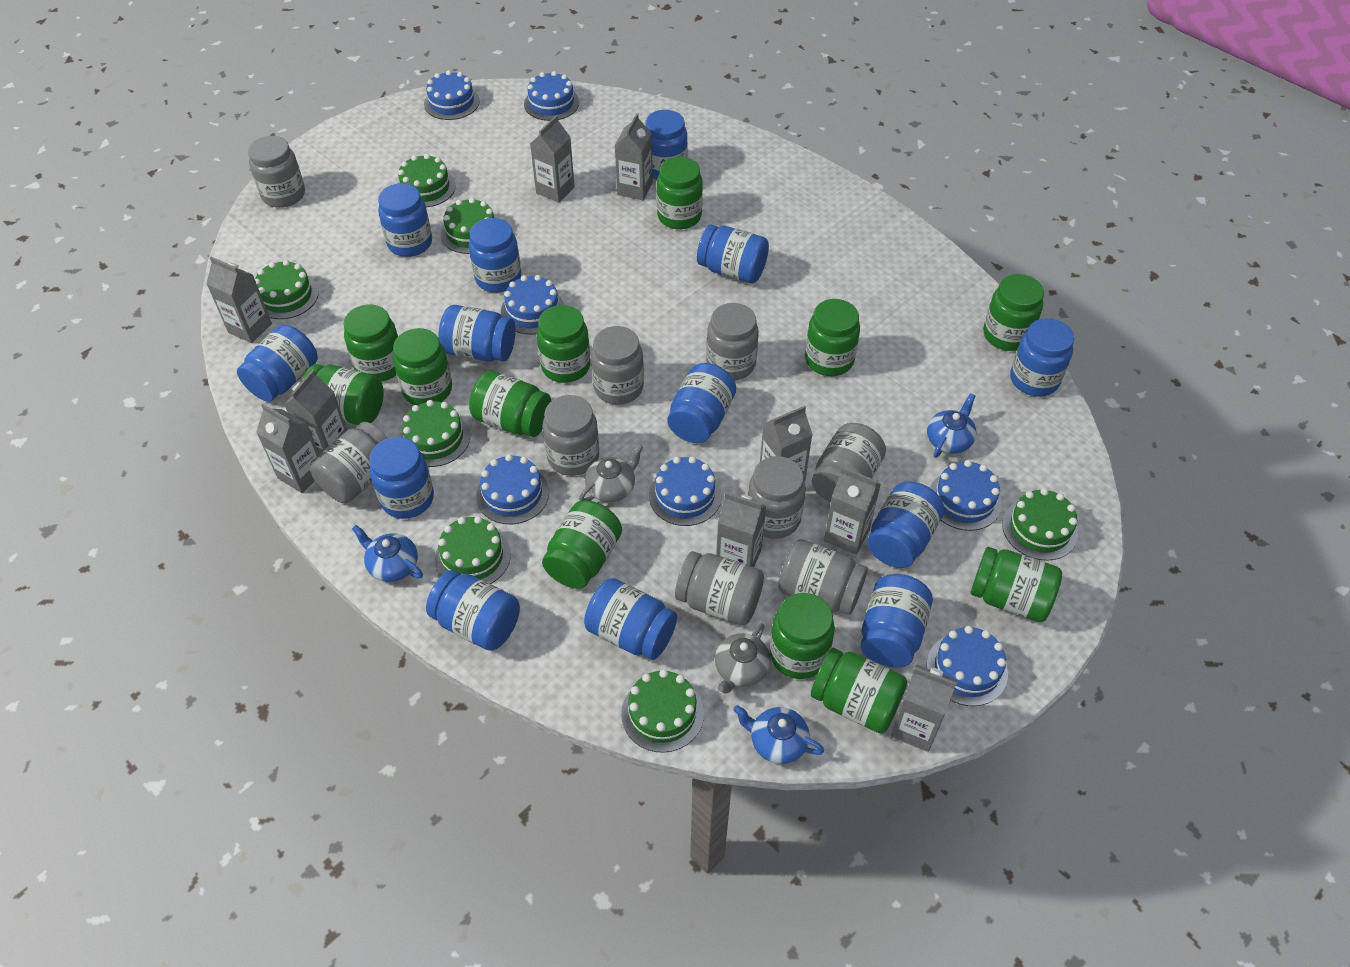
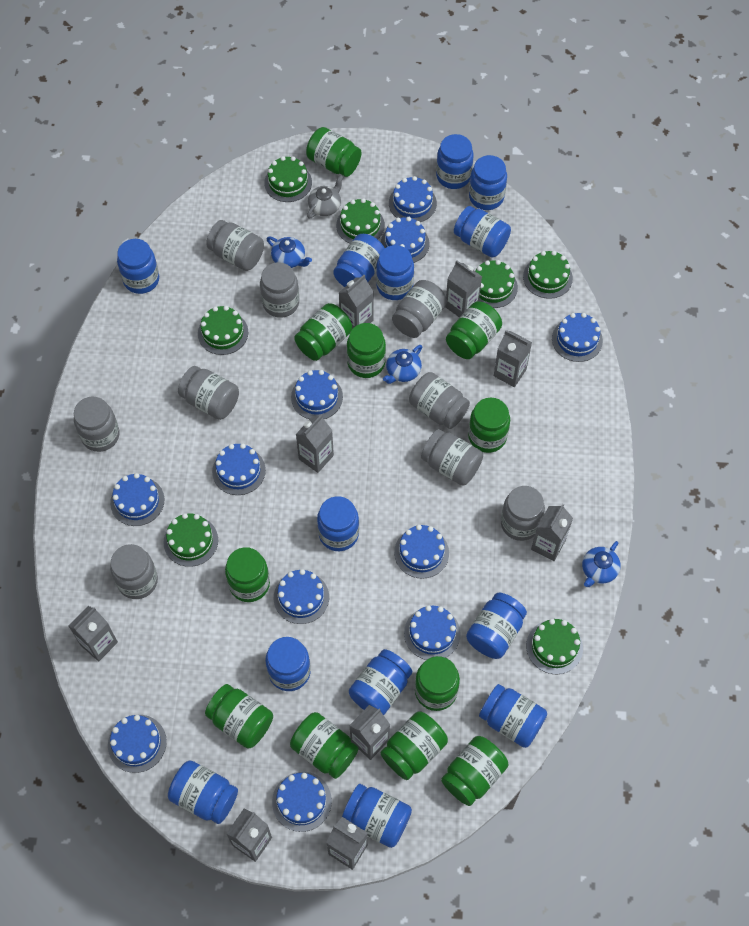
blue cake: [424,70,480,120] [476,454,549,524] [501,275,564,335] [524,71,579,121] [649,456,722,526] [926,626,1008,706] [930,460,1002,531] = 7 -> [108,715,167,773] [110,473,164,526] [212,443,266,495] [272,772,332,832] [274,569,329,624] [291,370,343,419] [381,217,429,263] [389,176,437,222] [394,525,449,579] [404,605,461,660] [552,313,603,362] = 11
green jar: [302,364,384,425] [343,305,398,382] [393,328,452,405] [469,371,551,437] [537,305,590,383] [542,500,622,589] [657,157,703,229] [770,593,835,679] [805,299,860,376] [811,648,907,733] [970,547,1062,622] [983,274,1044,351] = 12 -> [205,684,273,749] [225,547,270,602] [290,712,359,779] [294,303,352,361] [306,127,361,177] [347,323,386,378] [381,711,448,780] [415,656,460,711] [441,736,508,806] [446,301,502,359] [468,398,510,453] = 11
grey teapot: [579,444,643,502] [715,623,771,694] = 2 -> [307,175,343,218] = 1

